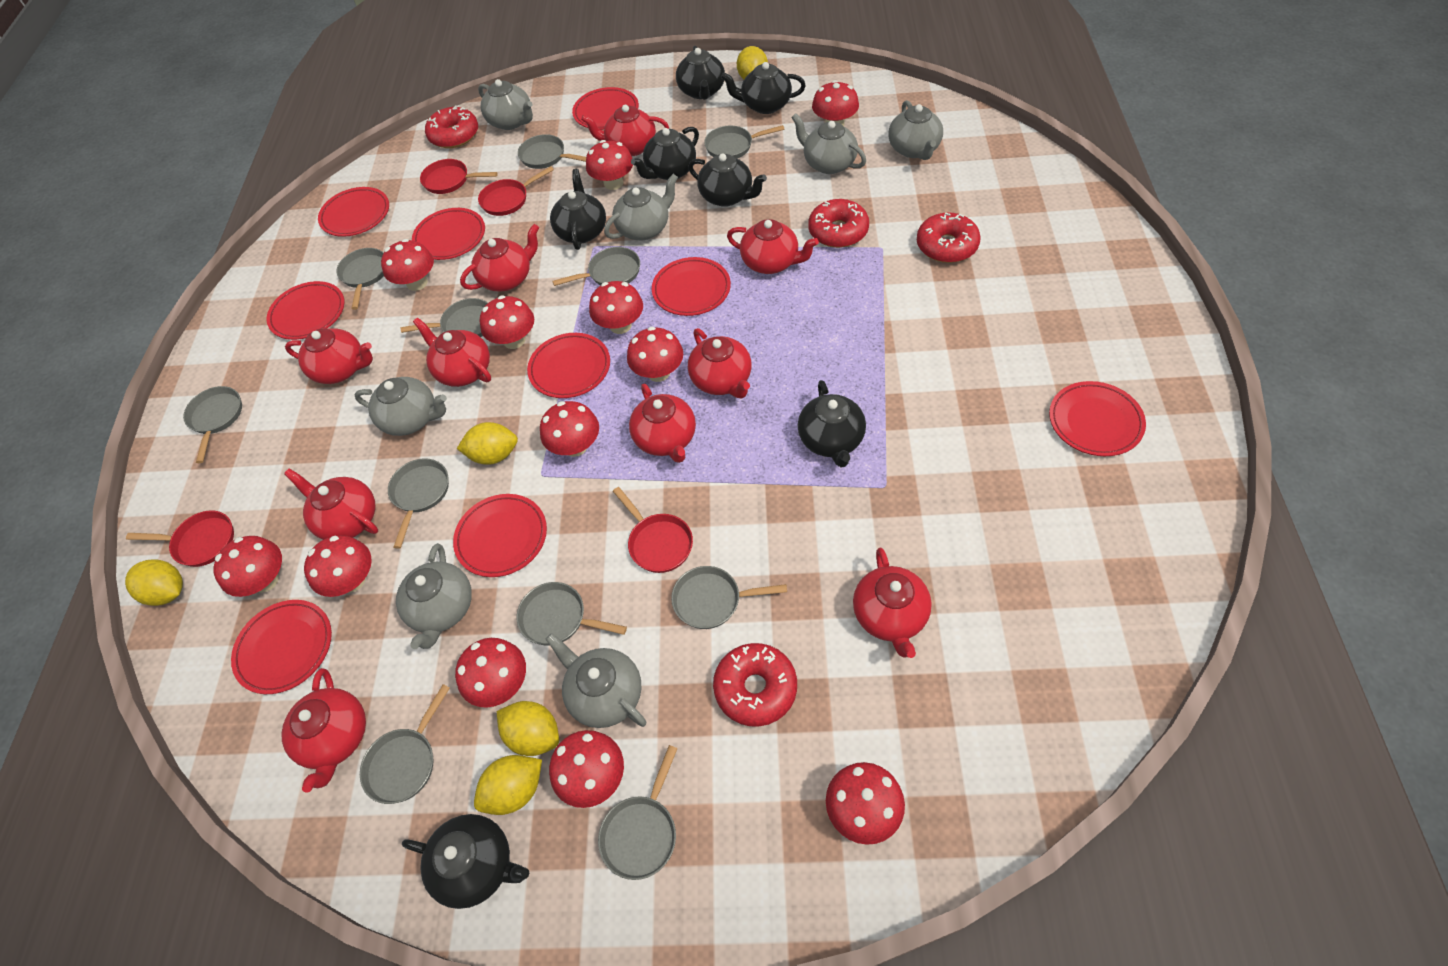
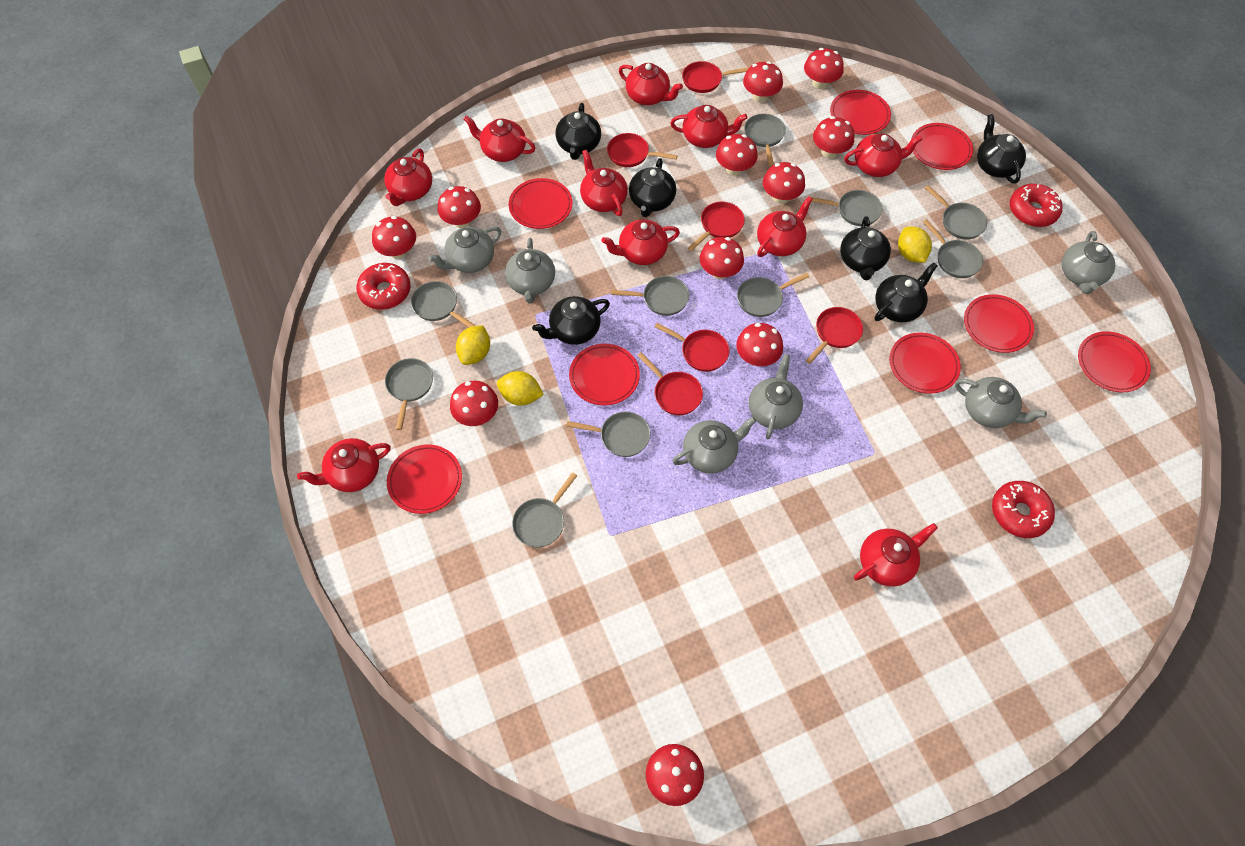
black teapot: [402,814,529,909] [550,169,606,250] [631,127,699,180] [676,46,725,100] [688,153,767,207] [721,62,806,114] [798,380,866,467] = 7 -> [532,296,610,345] [555,103,601,160] [629,158,676,217] [840,216,891,280] [874,262,938,322] [977,114,1026,184] = 6
grey pan: [183,386,242,463] [336,248,384,310] [360,684,450,804] [388,458,449,549] [401,298,488,337] [517,582,627,646] [518,134,586,169] [552,247,640,286] [598,745,678,880] [671,566,787,629] [704,125,785,158] = 11 -> [385,358,433,430] [411,281,476,327] [512,472,577,547] [566,412,651,457] [611,276,689,316] [737,273,809,317] [744,114,786,166] [811,190,882,226] [923,219,983,278] [925,185,987,240] = 10
grey teapot: [354,377,447,436] [396,543,472,649] [478,79,533,130] [546,633,646,728] [604,174,678,240] [791,113,866,174] [888,100,943,160] = 7 -> [428,226,501,273] [505,238,555,303] [672,417,756,474] [749,354,803,439] [955,377,1047,428] [1061,231,1115,294] = 6
red donut: [425,105,478,148] [713,643,797,727] [808,199,869,248] [917,212,981,263] = 4 -> [356,263,411,310] [992,481,1055,538] [1010,184,1062,227] = 3
red mushroom: [213,536,282,597] [304,535,372,597] [381,239,434,291] [455,638,526,708] [480,295,534,349] [540,401,599,457] [549,730,624,808] [586,140,633,190] [589,281,643,334] [627,327,683,382] [812,80,859,126] [826,762,905,845] = 12 -> [372,216,416,259] [438,186,481,228] [450,381,498,426] [646,744,704,806] [700,237,744,279] [716,134,758,176] [736,323,783,366] [743,61,783,103] [763,162,805,204] [804,48,844,89] [813,116,854,158] = 11
red pan: [126,510,234,567] [420,159,498,194] [478,166,554,216] [613,487,693,573] = 4 -> [607,133,678,167] [637,352,703,415] [655,323,730,372] [682,61,749,93] [688,202,745,251] [806,307,863,364] = 6
red plate: [231,600,332,694] [267,281,345,340] [318,187,389,237] [412,208,485,260] [453,494,547,577] [527,333,610,398] [572,87,639,130] [652,257,731,316] [1049,381,1146,456] = 9 -> [387,445,462,514] [509,178,572,229] [569,344,640,405] [830,90,891,135] [889,332,961,394] [911,123,973,170] [964,294,1034,353] [1078,331,1151,392] = 8
yellow lemon: [125,559,183,606] [457,422,518,465] [474,755,542,815] [497,701,559,756] [737,46,768,79] = 5 -> [456,325,490,365] [497,371,544,405] [898,227,932,263] = 3

